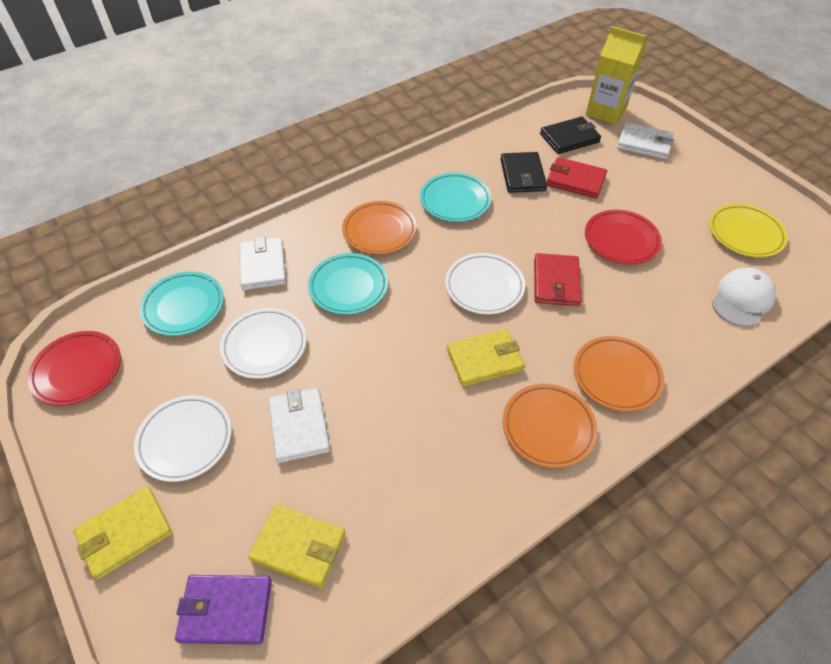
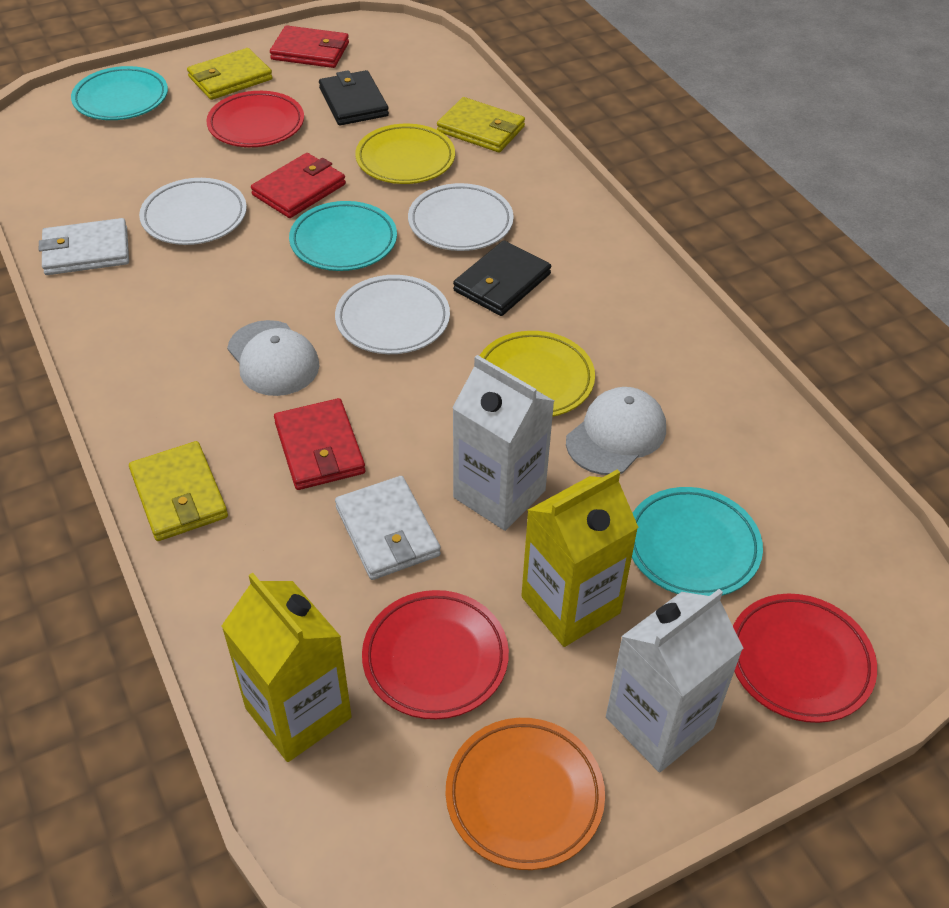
orange plate: [342,201,417,254] [503,384,597,468] [574,336,664,412] = 3 -> [446,718,605,870] = 1
purple wallet: [175,575,272,645] = 1 -> none = 0
red plate: [28,331,121,406] [585,210,662,264] = 2 -> [206,91,304,147] [362,590,509,719] [733,594,877,723] = 3
red wallet: [534,253,582,306] [547,157,607,199] = 2 -> [251,153,346,218] [270,25,349,68] [274,398,365,490] = 3
white cap: [711,268,776,327] = 1 -> [227,320,320,396] [566,387,666,475] = 2
white carton: none = 0 -> [452,355,554,531] [606,589,743,772] = 2
white wallet: [239,237,286,290] [268,388,330,463] [617,122,674,159] = 3 -> [39,218,129,275] [335,476,441,580] = 2
yellow carton: [586,26,646,125] = 1 -> [221,573,352,762] [521,470,639,647] = 2
yellow plate: [709,204,788,258] = 1 -> [355,124,455,184] [479,331,595,416] = 2

